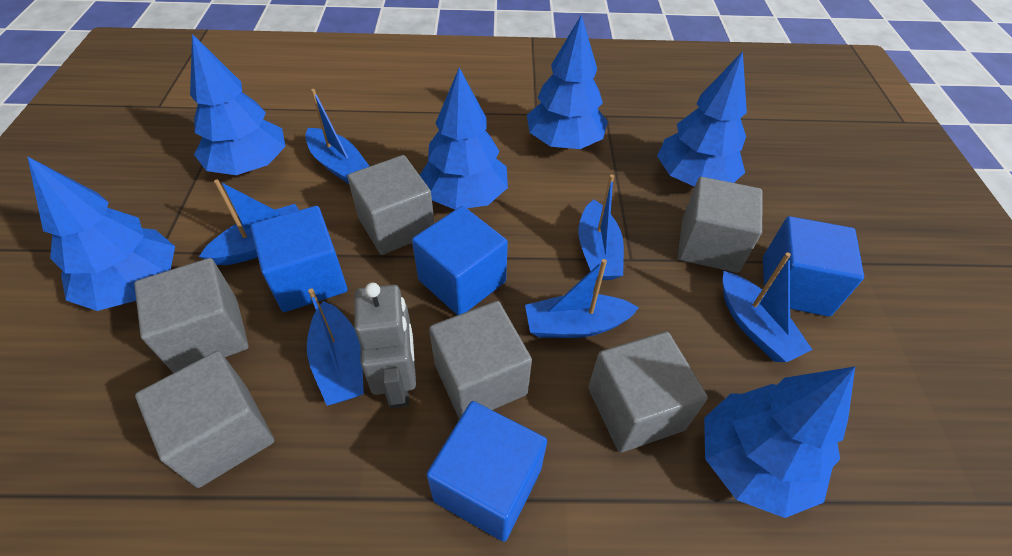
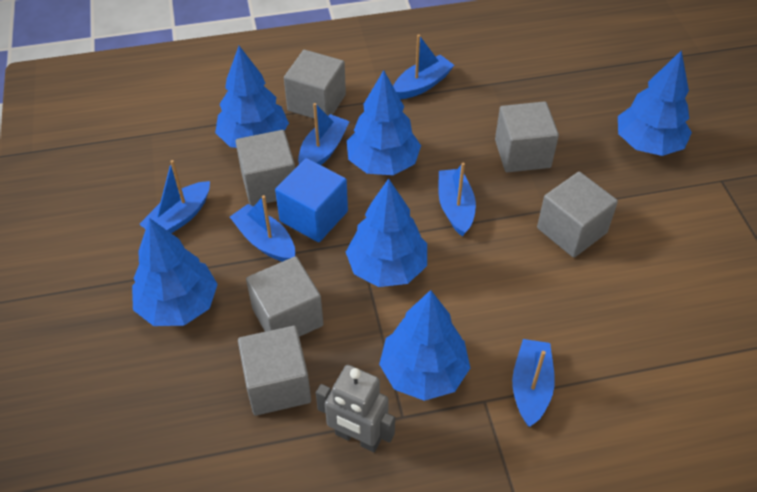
blue cube: [251,206,347,312] [412,206,508,315] [427,401,547,542] [763,216,864,317] = 4 -> [275,158,348,242] = 1

